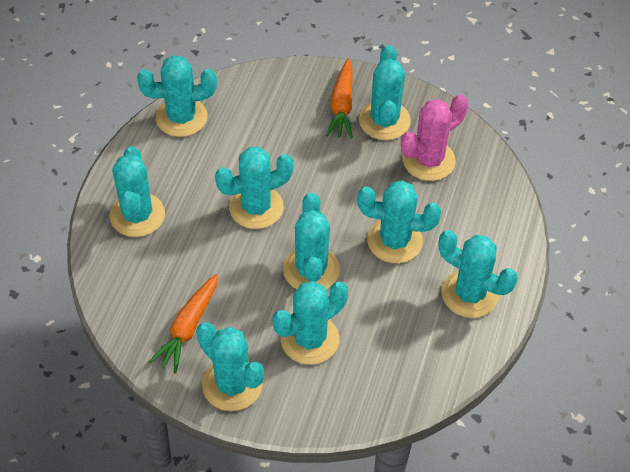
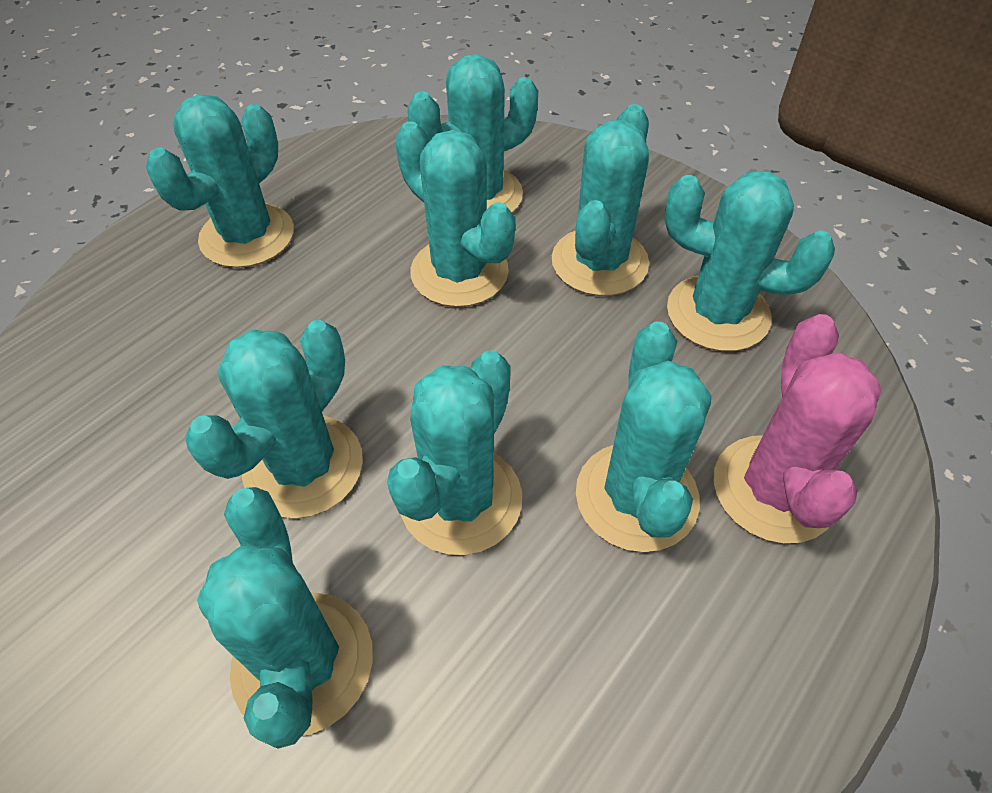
orange carrot: [149,274,218,373] [326,59,353,139] = 2 -> none = 0

